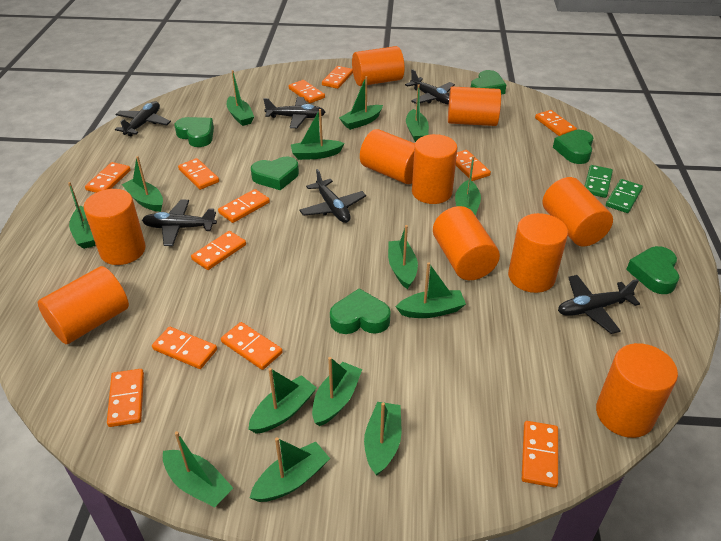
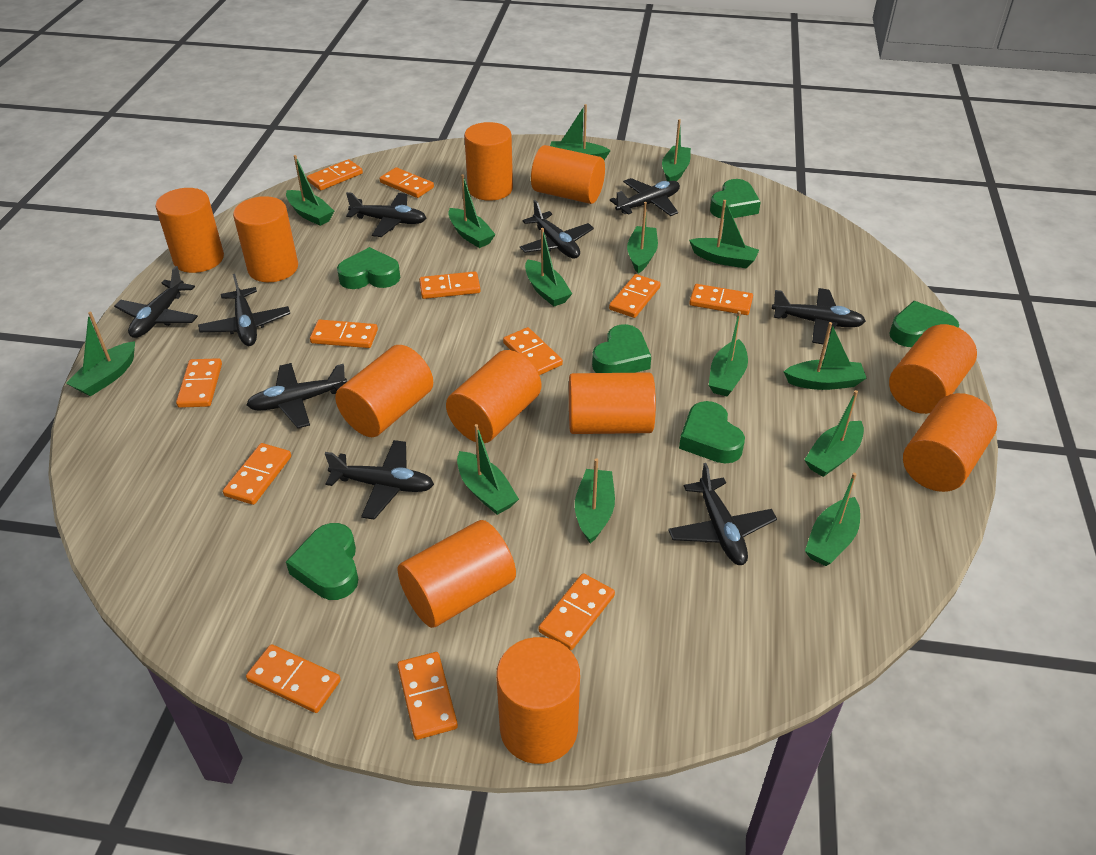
black plane: [115,101,171,136] [142,200,217,246] [264,97,325,128] [299,169,366,223] [405,69,455,105] [558,275,640,334] = 6 -> [114,266,198,338] [198,274,290,346] [246,363,347,428] [325,440,434,520] [346,192,426,237] [520,200,594,259] [610,178,680,216] [668,463,777,565] [772,288,866,344] = 9
green domino: [585,165,613,198] [606,179,643,213] = 2 -> none = 0
orange cylinder: [38,266,129,344] [84,189,146,265] [352,46,405,86] [360,129,415,184] [412,134,457,204] [433,206,500,280] [448,87,501,126] [508,213,568,293] [543,177,613,247] [596,343,678,438] = 10 -> [155,188,224,273] [233,196,298,282] [335,345,433,437] [398,520,516,628] [446,350,541,443] [464,122,513,201] [496,637,580,764] [531,145,605,204] [569,372,656,434] [889,324,977,414] [903,393,997,492] = 11

